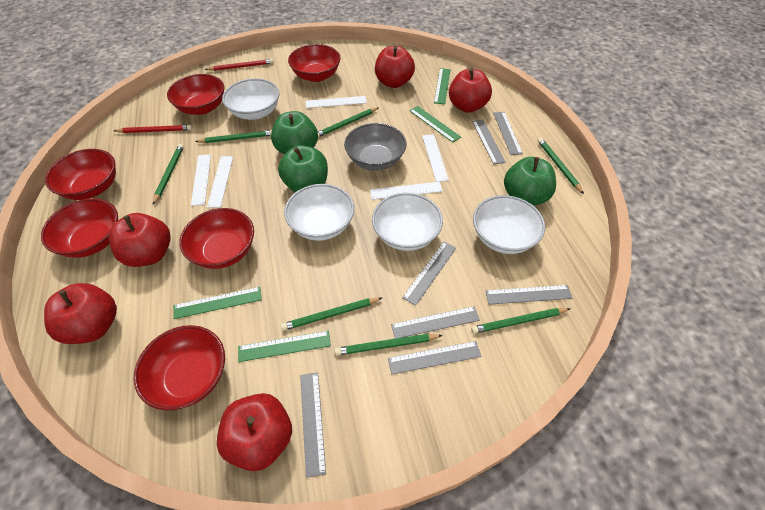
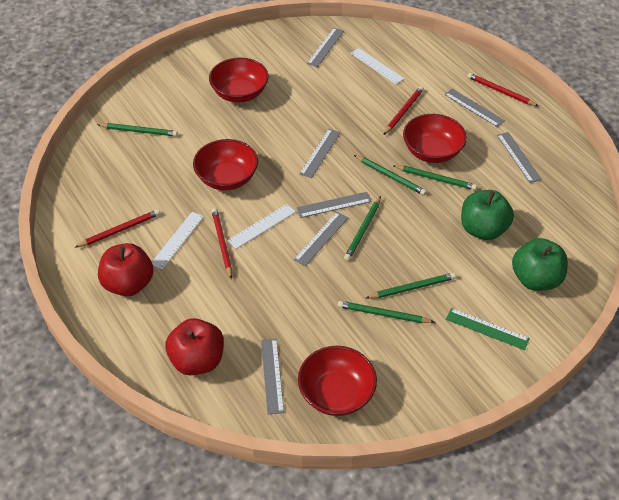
green apple: [271,111,318,154] [278,145,328,192] [504,157,556,205] = 3 -> [461,190,514,240] [512,238,568,291] = 2
green pencil: [153,144,184,205] [195,130,272,143] [281,298,382,331] [318,107,379,137] [335,334,443,355] [471,308,570,334] [538,138,584,194] = 7 -> [97,123,178,136] [338,301,435,323] [344,196,381,261] [354,155,427,195] [366,273,456,299] [392,165,477,190] = 6
green ruler: [173,287,262,319] [238,331,331,362] [409,106,461,142] [434,68,450,104] = 4 -> [446,308,530,350] = 1
grey bowl: [344,123,406,171] = 1 -> none = 0
red apple: [44,283,117,344] [109,213,171,267] [217,393,292,471] [375,46,415,88] [449,68,492,113] = 5 -> [98,243,153,296] [165,318,224,375] = 2
red bowl: [41,198,118,258] [45,149,116,200] [134,325,225,411] [167,74,224,115] [180,208,254,269] [288,44,341,82] = 6 -> [193,139,258,190] [209,58,269,102] [298,346,377,416] [403,114,467,163] = 4
red pencil: [114,125,192,133] [205,59,274,71] = 2 -> [75,209,160,248] [212,208,232,279] [384,86,424,135] [467,73,538,106] = 4
white bowl: [222,78,279,120] [284,184,354,241] [372,193,443,251] [473,195,545,254] = 4 -> none = 0
white ruler: [191,154,211,206] [207,156,233,208] [306,96,367,108] [370,182,443,200] [422,134,449,182] = 5 -> [152,212,204,269] [227,204,296,249] [350,48,404,84] = 3

